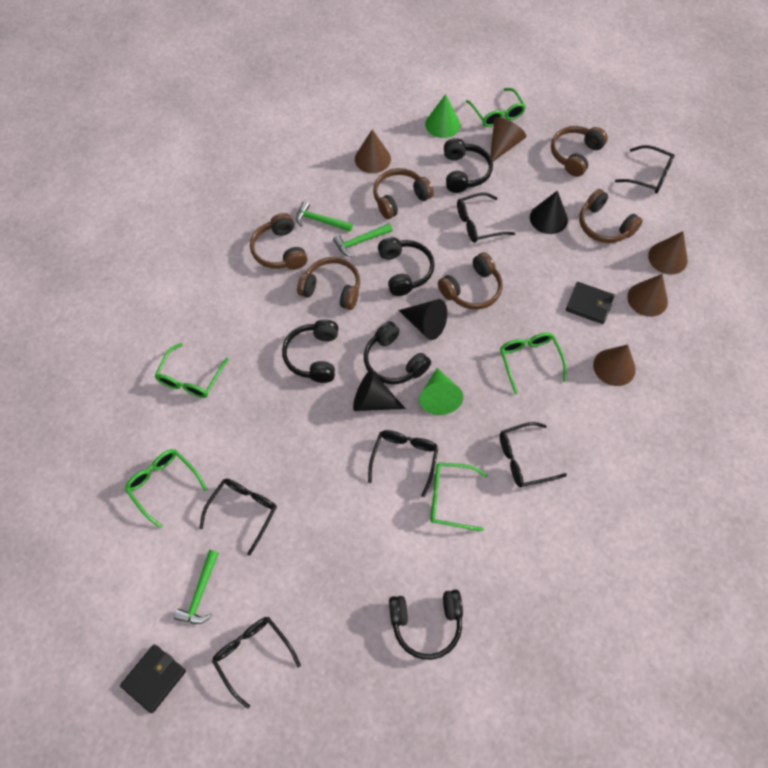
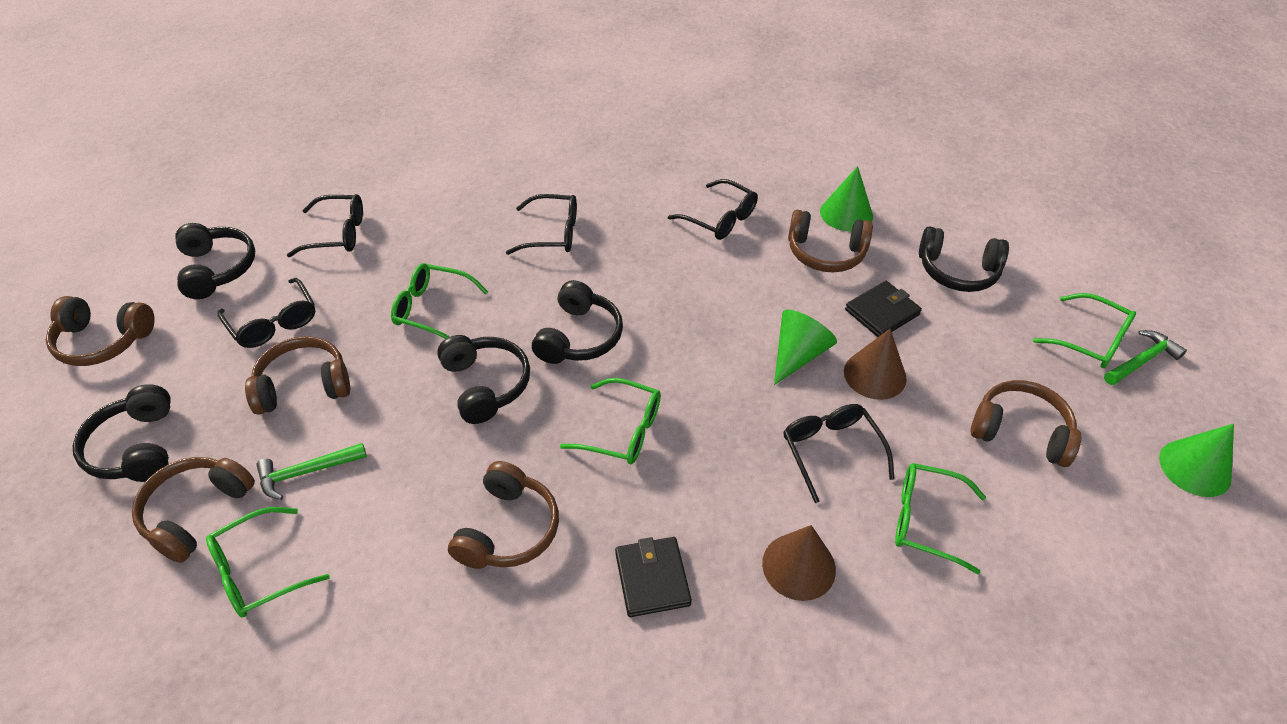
black cone: [353,371,406,411] [399,299,447,340] [530,191,568,234] = 3 -> none = 0
black glasses: [199,479,277,555] [212,617,301,709] [368,430,439,497] [457,192,515,243] [500,422,567,488] [615,145,675,194] = 6 -> [217,278,315,348] [287,194,363,257] [506,194,577,255] [668,179,758,240] [783,404,895,503] = 5
brown cone: [355,129,391,173] [490,118,526,162] [593,345,636,386] [627,274,668,317] [648,231,688,274] = 5 -> [762,525,836,601] [844,329,907,400] = 2
green cone: [420,368,463,415] [425,94,461,138] = 2 -> [774,310,837,385] [820,166,873,231] [1159,423,1234,497] = 3
green hammer: [174,550,219,624] [296,201,353,232] [333,223,393,257] = 3 -> [256,443,367,500] [1104,330,1187,385] = 2

